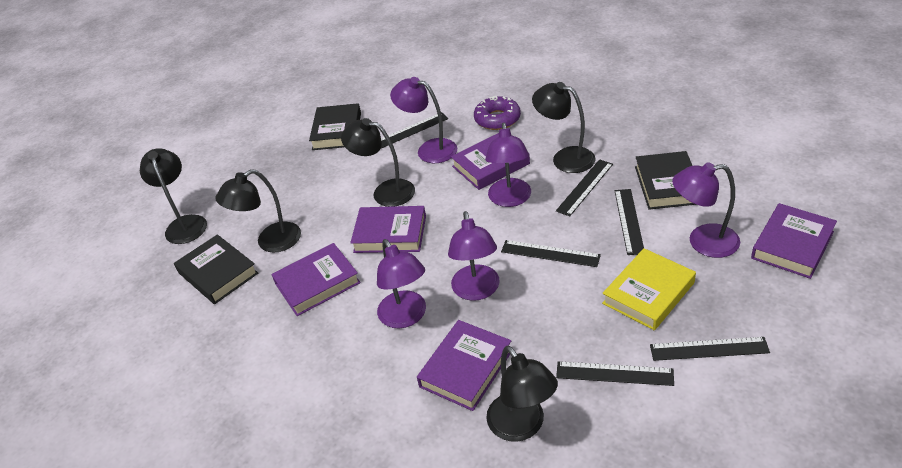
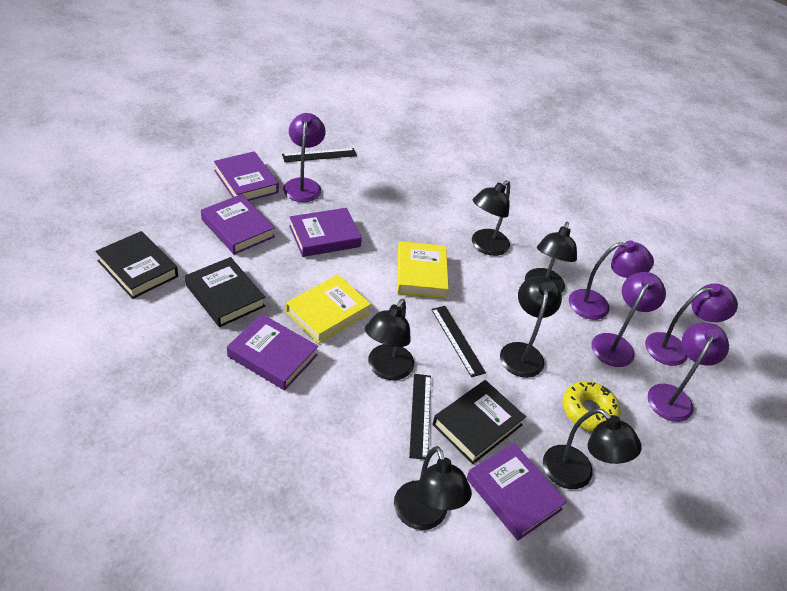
black lamp: [140,148,207,244] [216,169,301,252] [341,118,415,207] [486,346,558,442] [532,82,595,173] = 5 -> [365,299,414,380] [394,446,472,530] [472,180,510,256] [500,276,562,378] [525,222,577,293] [543,408,642,489] = 6
black ruler: [381,112,449,148] [501,240,601,267] [556,159,613,216] [556,361,674,386] [615,189,644,255] [650,337,770,361] = 6 -> [282,148,357,162] [409,374,431,460] [431,306,486,377] = 3
purple donut: [474,96,521,130] = 1 -> none = 0
yellow book: [602,248,696,330] = 1 -> [286,275,371,344] [397,241,449,298] = 2
yellow donut: none = 0 -> [563,381,621,432] = 1

